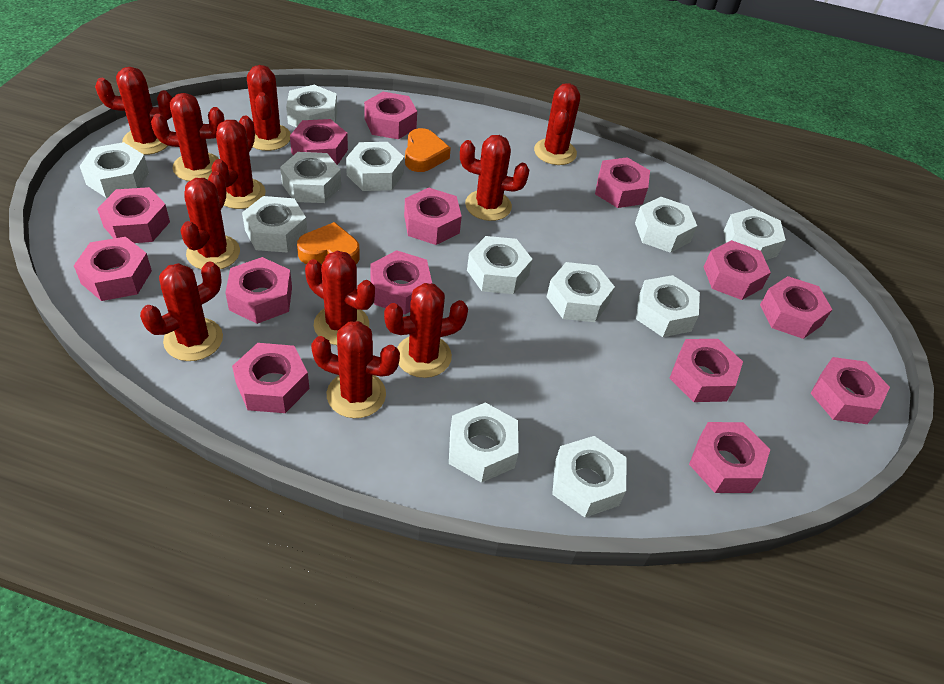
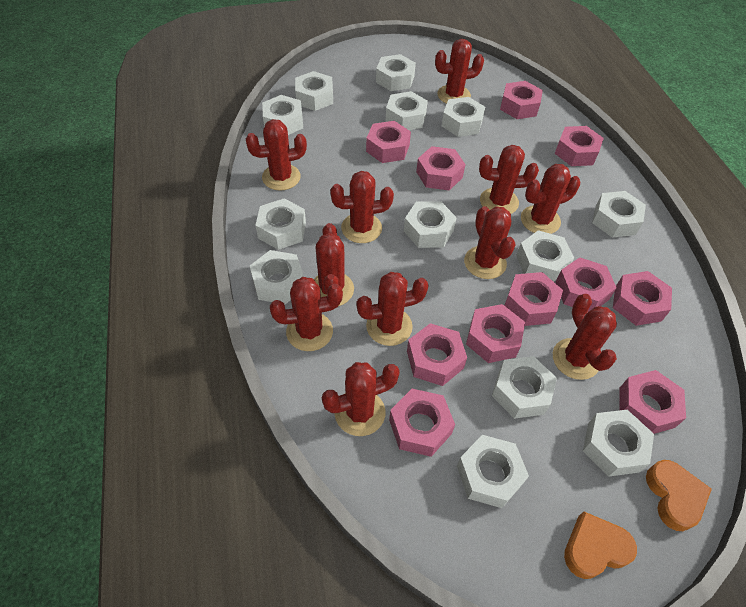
pink nut: [74,237,152,301] [97,187,170,243] [225,257,292,324] [232,343,309,413] [290,119,348,165] [364,92,417,139] [370,250,432,314] [404,188,462,245] [595,157,650,208] [669,339,743,402] [689,422,770,493] [704,240,771,300] [760,276,832,339] [810,357,890,424] = 14 -> [366,121,411,163] [389,389,455,457] [407,323,467,386] [416,146,466,191] [466,304,525,363] [500,81,543,119] [504,272,563,326] [555,126,604,166] [555,257,617,312] [613,271,672,326] [619,370,686,434] = 11
white nut: [80,142,149,198] [242,196,307,253] [280,152,341,203] [286,85,337,127] [346,142,404,191] [449,403,519,483] [467,236,533,294] [547,262,615,322] [552,436,627,517] [635,197,697,253] [636,275,700,337] [724,208,786,260] = 12 -> [250,250,304,304] [255,198,306,250] [262,95,303,135] [295,71,333,111] [376,54,416,91] [385,91,428,130] [404,201,457,248] [442,97,485,137] [457,435,529,508] [492,356,557,419] [516,230,574,282] [583,410,654,477] [592,191,646,238] = 13

